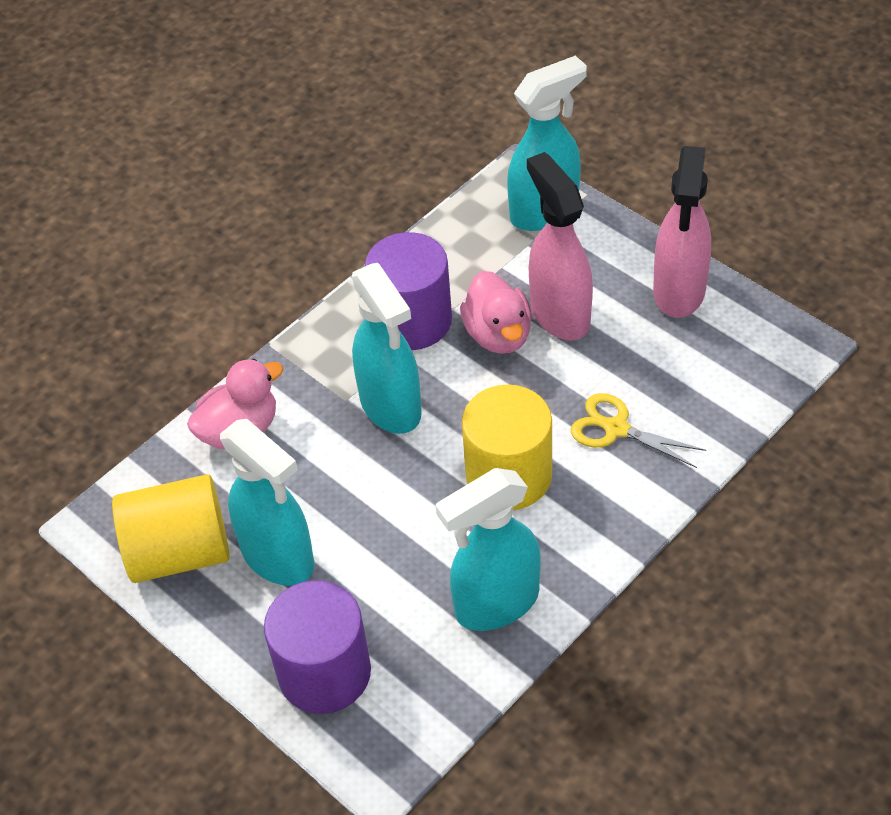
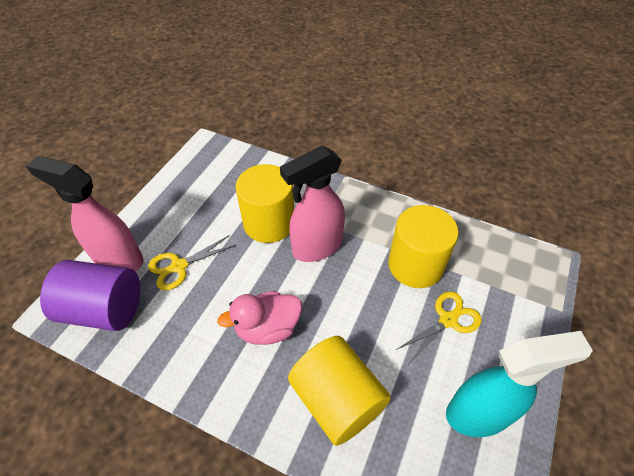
pink duck: [187,359,283,449] [460,271,532,354] = 2 -> [217,291,302,345] = 1
purple cylinder: [264,580,371,714] [365,232,452,350] = 2 -> [40,260,140,331] = 1
turquoise spray bottle: [220,419,314,586] [352,263,422,434] [436,468,541,631] [507,55,587,231] = 4 -> [446,331,593,437] = 1
yellow cylinder: [112,474,230,583] [462,384,552,510] = 2 -> [235,164,294,243] [288,336,391,446] [388,205,459,288] = 3
yellow scissors: [571,393,706,468] = 1 -> [148,235,236,290] [396,291,482,363] = 2

